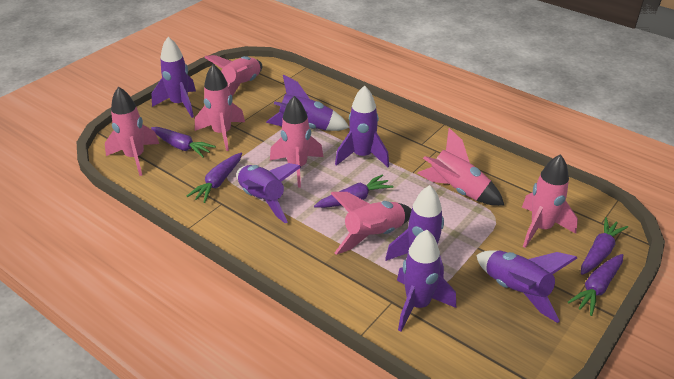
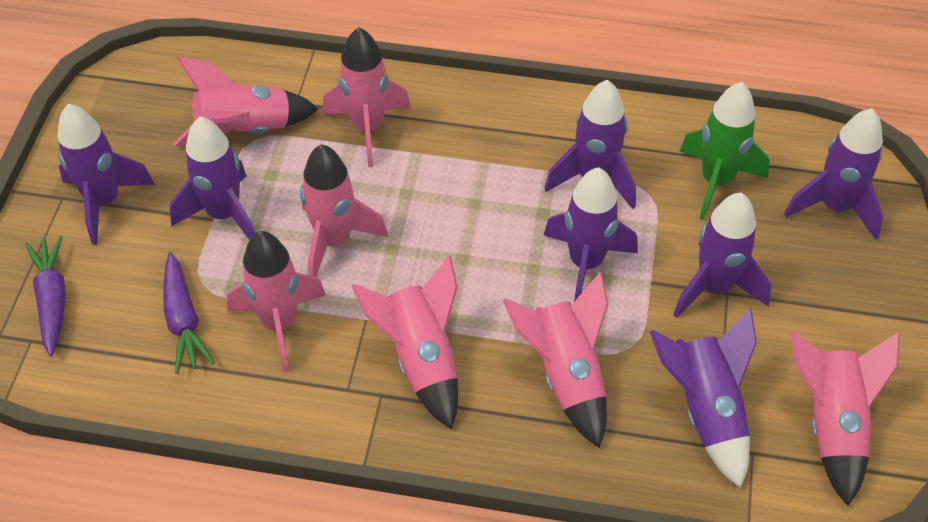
green rocket: none = 0 -> [680,82,770,220] = 1
purple carrot: [151,127,216,157] [187,153,242,203] [314,174,393,208] [568,254,623,316] [581,217,628,275] = 5 -> [25,235,66,356] [163,252,215,374] = 2

